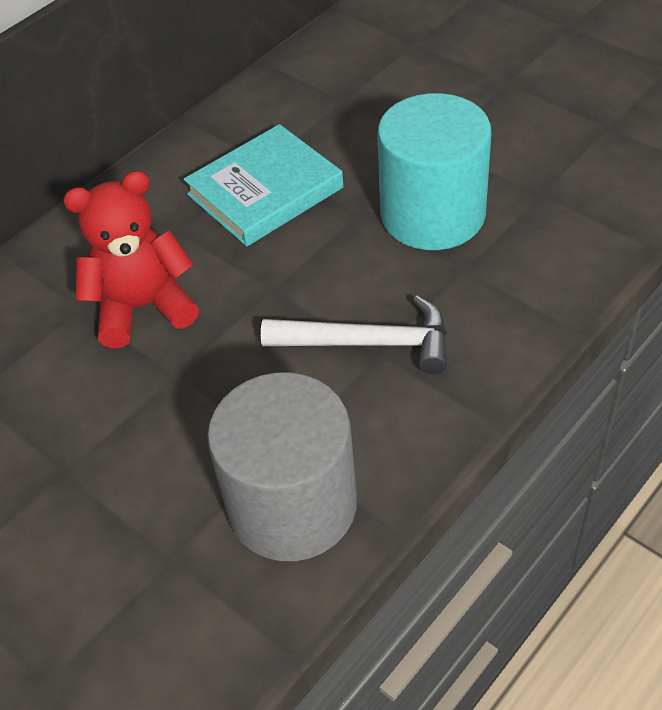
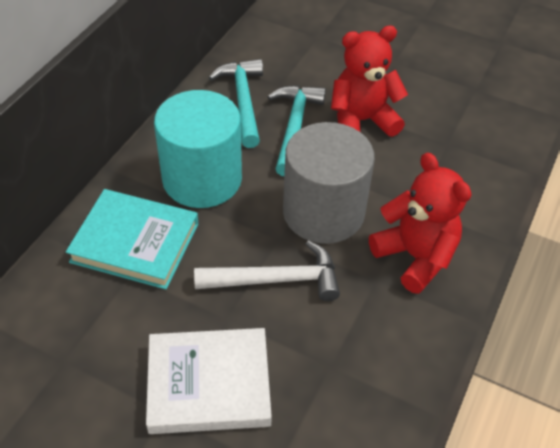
red teddy bear: [63,171,199,349] = 1 -> [331,26,408,137] [369,152,472,294] = 2
turquoise hammer: none = 0 -> [209,59,263,148] [267,85,326,176] = 2
white book: none = 0 -> [146,328,272,434] = 1

